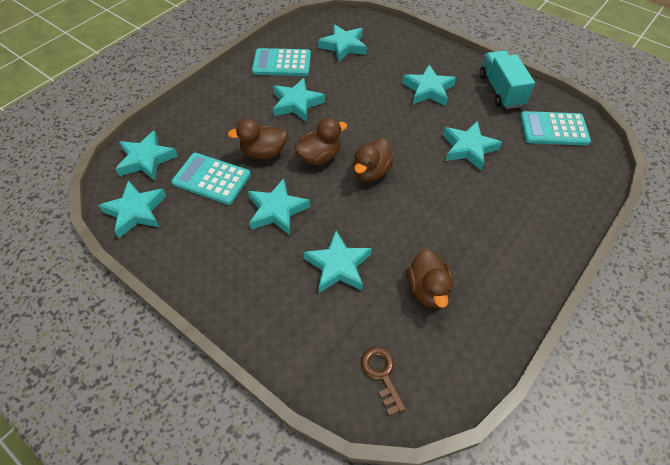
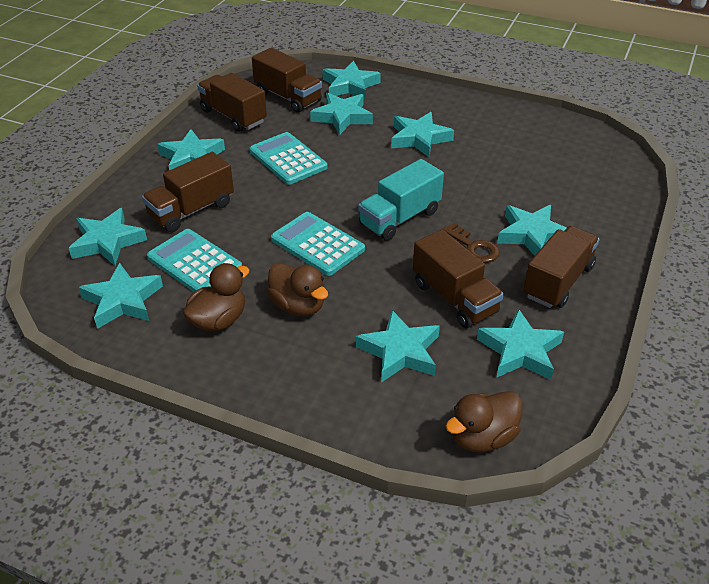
brown duck: [228,118,288,159] [294,118,347,165] [353,138,394,182] [407,249,453,308] = 4 -> [183,263,249,332] [267,262,328,317] [445,391,523,452] = 3
brown truck: none = 0 -> [142,152,234,232] [197,73,267,132] [252,48,322,113] [413,229,504,328] [523,226,600,308] = 5
turquoise star: [98,180,166,238] [116,130,178,181] [248,179,310,235] [273,78,325,122] [303,230,372,293] [318,24,367,62] [402,65,456,106] [443,121,502,171] = 8 -> [69,208,147,266] [79,263,163,329] [157,129,225,170] [310,93,373,135] [322,61,381,100] [356,310,440,383] [391,112,454,157] [477,308,564,380] [497,205,567,256] = 9

